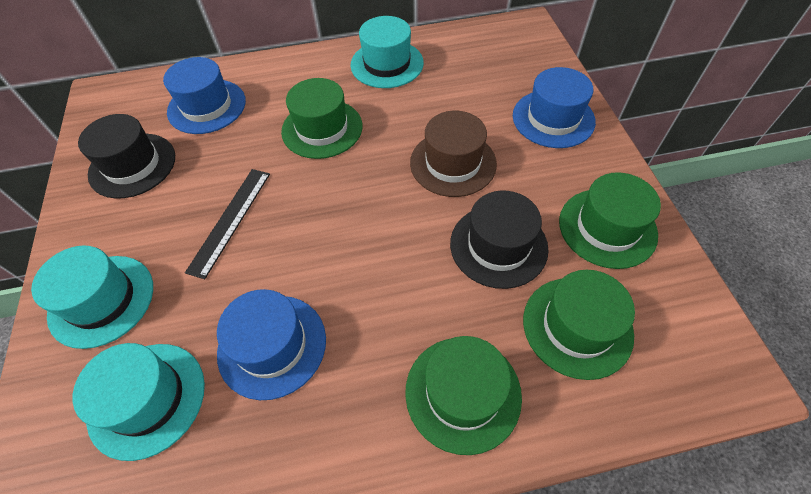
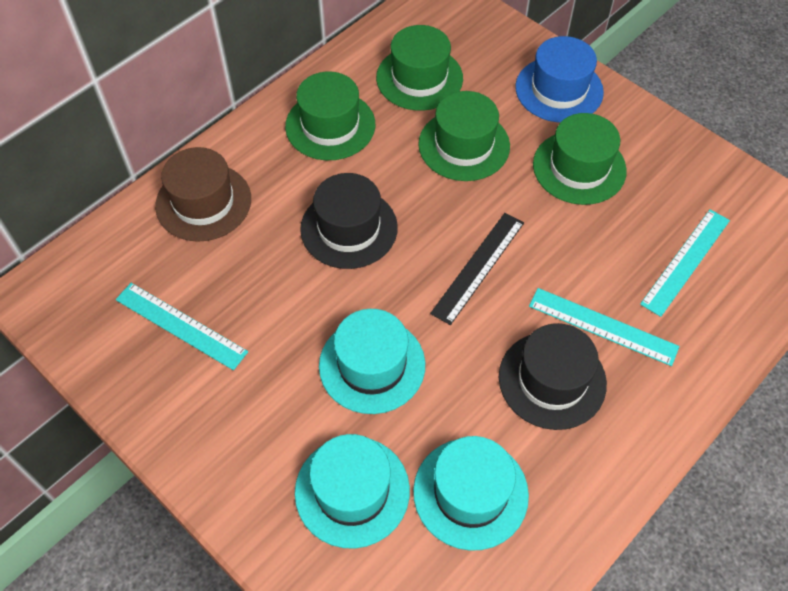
blue hat: [163,57,246,134] [217,289,326,400] [513,67,596,148] = 3 -> [515,36,604,123] = 1
turquoise ruler: none = 0 -> [116,283,248,370] [529,288,679,366] [640,209,730,317] = 3

